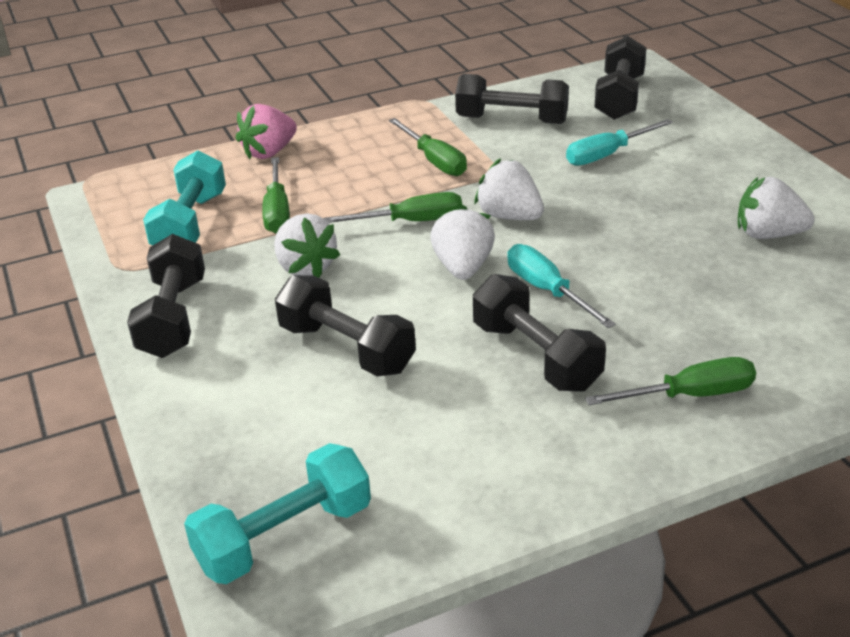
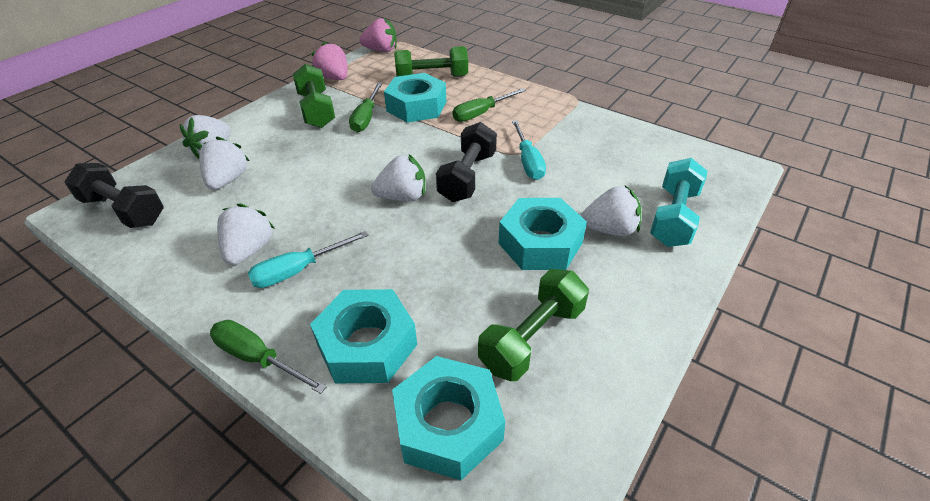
black dumbbell: [127,234,205,358] [275,275,416,377] [455,74,569,124] [473,274,606,392] [594,36,647,120] = 5 -> [64,163,164,228] [436,122,497,202] = 2
green dumbbell: none = 0 -> [293,64,335,128] [394,46,468,77] [478,269,589,381] = 3
green screwdriver: [262,157,290,233] [323,192,462,223] [389,118,467,176] [585,357,756,405] = 4 -> [210,320,327,394] [349,83,382,132] [452,88,526,122] = 3
pink strawberry: [236,104,297,159] = 1 -> [311,41,347,80] [359,18,397,52] = 2
turquoise dumbbell: [143,150,226,246] [184,443,371,584] = 2 -> [650,158,707,247] = 1
turquoise nut: none = 0 -> [310,289,417,383] [384,73,446,123] [392,356,505,480] [498,198,587,270] = 4
white strawberry: [274,213,340,278] [430,205,495,280] [474,158,544,220] [738,177,815,239] = 4 -> [179,115,231,159] [199,137,250,190] [217,204,275,265] [371,155,425,201] [580,186,641,236] = 5

